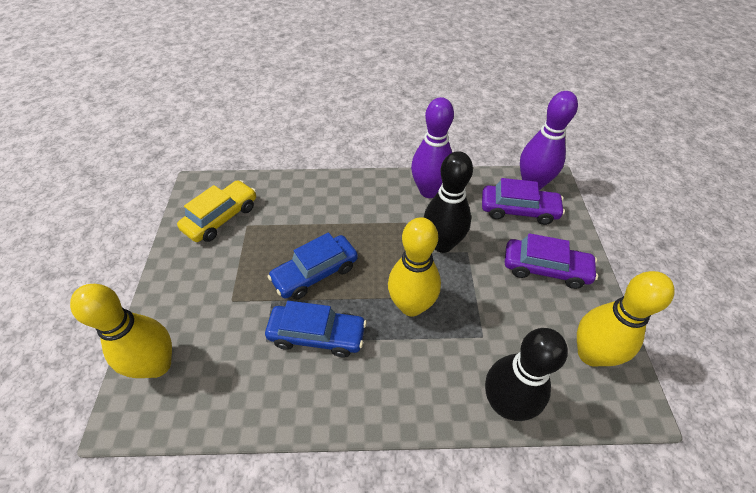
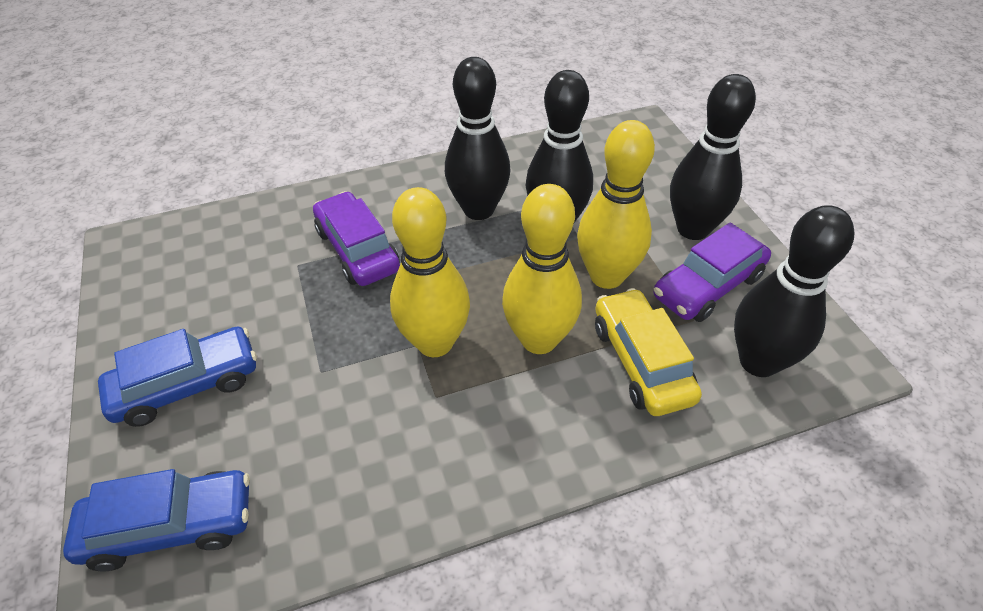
black bowling pin: [424,151,473,253] [485,328,568,421] = 2 -> [445,57,510,220] [525,70,593,223] [670,74,756,240] [734,205,854,377] = 4
purple bowling pin: [411,97,454,198] [520,91,578,190] = 2 -> none = 0

